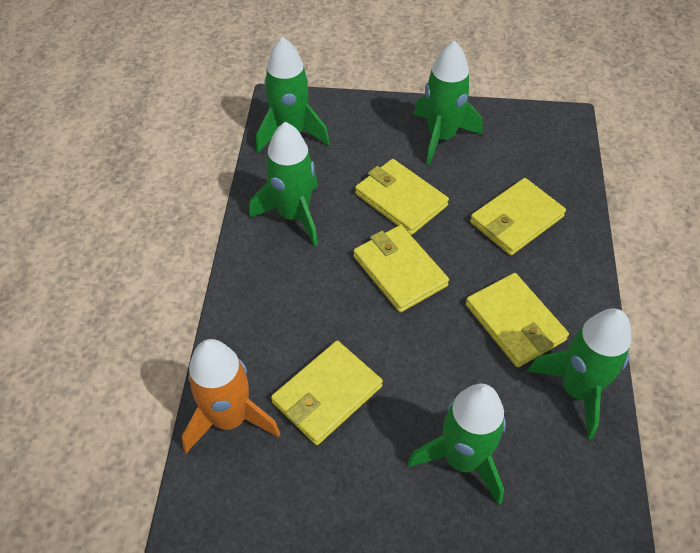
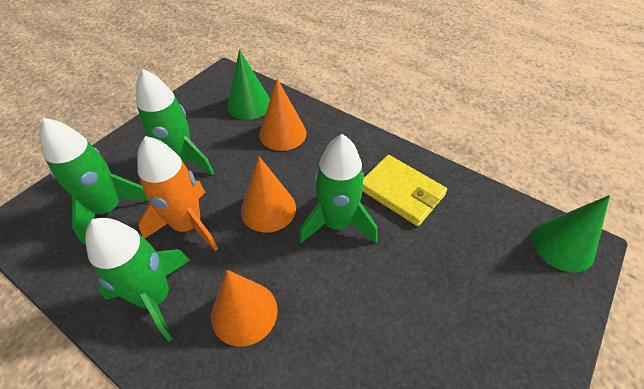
green cone: none = 0 -> [227,49,270,120] [532,195,610,272] = 2
green rocket: [249,122,318,247] [256,37,330,153] [408,383,506,506] [414,40,483,166] [527,308,631,440] = 5 -> [39,118,148,244] [85,218,190,342] [136,69,214,176] [299,134,378,244] = 4
orange cone: none = 0 -> [211,270,278,347] [241,156,296,233] [259,78,307,151] = 3
yellow wallet: [271,341,383,445] [354,225,449,312] [355,159,449,235] [466,273,569,367] [470,178,566,255] = 5 -> [363,155,447,226] = 1

